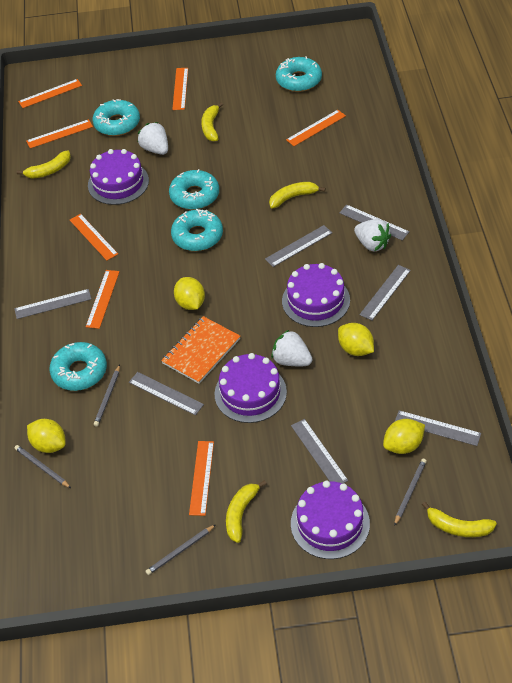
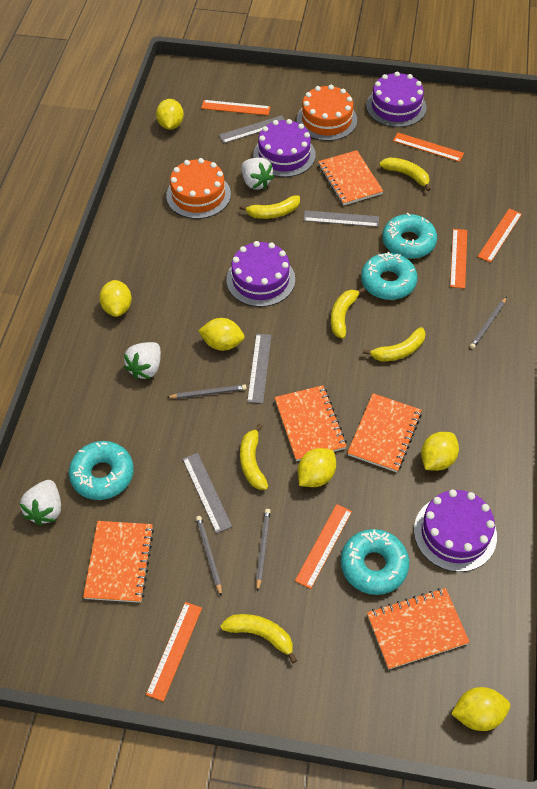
grey ruler: [14,289,91,319] [129,372,204,415] [265,225,332,267] [291,419,348,484] [339,205,409,241] [359,265,411,321] [395,410,481,446] = 7 -> [183,453,232,533] [219,115,285,143] [247,334,272,404] [303,210,379,227] = 4
orange cake: none = 0 -> [166,158,231,219] [297,85,357,141] = 2
orange notebook: [161,316,240,384] = 1 -> [83,521,154,603] [275,385,347,461] [318,150,383,206] [347,393,422,472] [367,588,470,670] = 5
orange ruler: [18,79,82,108] [26,119,93,148] [70,214,118,261] [86,270,120,329] [172,68,188,110] [189,441,214,516] [286,110,346,146] = 7 -> [146,602,202,701] [201,100,270,115] [295,504,352,589] [393,133,464,162] [450,229,467,289] [478,209,522,263] = 6
turquoise donut: [50,342,107,391] [93,99,140,136] [169,169,219,210] [171,209,223,251] [276,56,322,92] = 5 -> [69,441,134,500] [341,529,409,595] [361,252,417,300] [382,213,437,259] = 4
yellow banana: [17,150,71,179] [201,102,223,141] [226,480,267,543] [269,182,326,208] [422,502,497,537] = 5 -> [221,614,297,663] [239,195,300,219] [240,424,269,490] [331,287,365,339] [363,327,426,362] [379,158,431,191] = 6
yellow lemon: [27,419,66,453] [174,277,205,310] [338,323,374,356] [383,419,425,454] = 4 -> [99,280,132,317] [156,99,184,130] [198,318,245,351] [298,448,336,487] [421,432,459,471] [451,687,510,731] = 6

